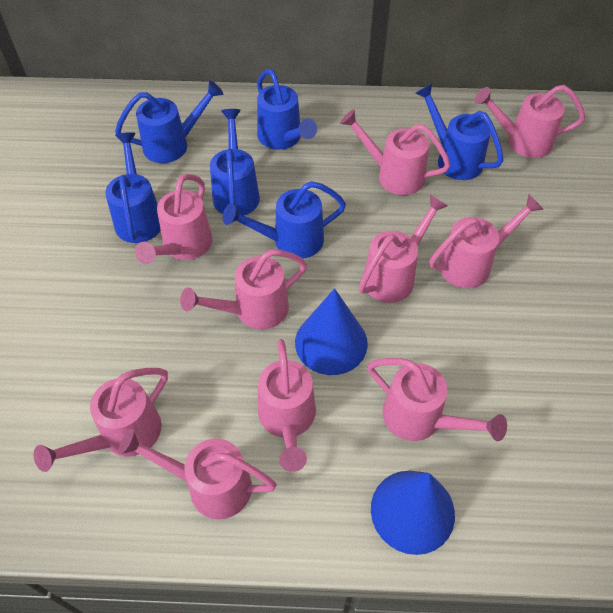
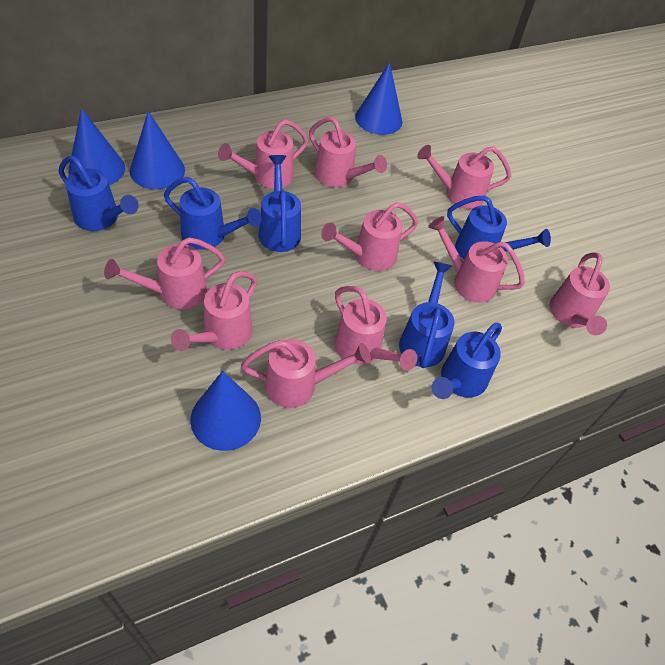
blue cone: [295,288,368,375] [371,471,455,555] = 2 -> [68,108,125,185] [130,111,185,189] [190,371,261,451] [355,62,402,135] = 4

